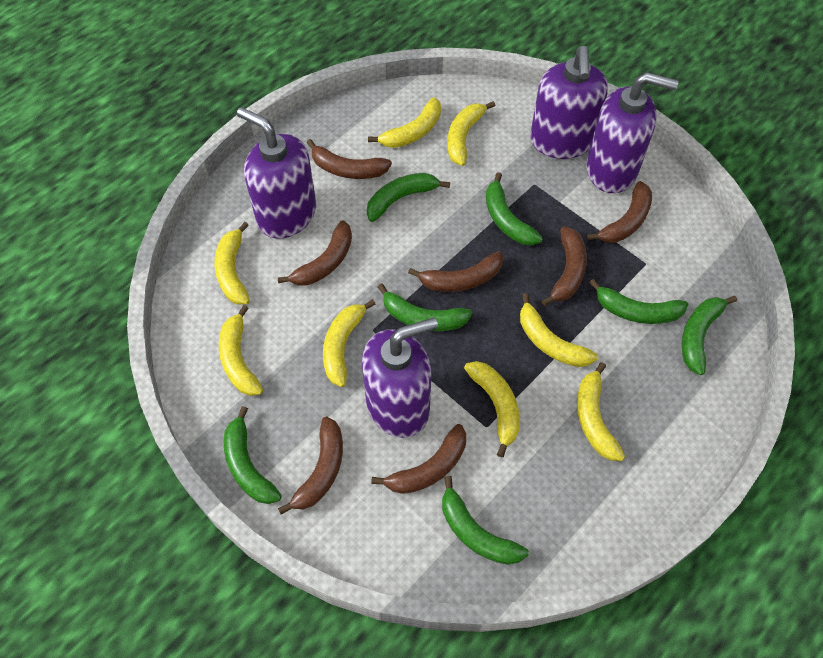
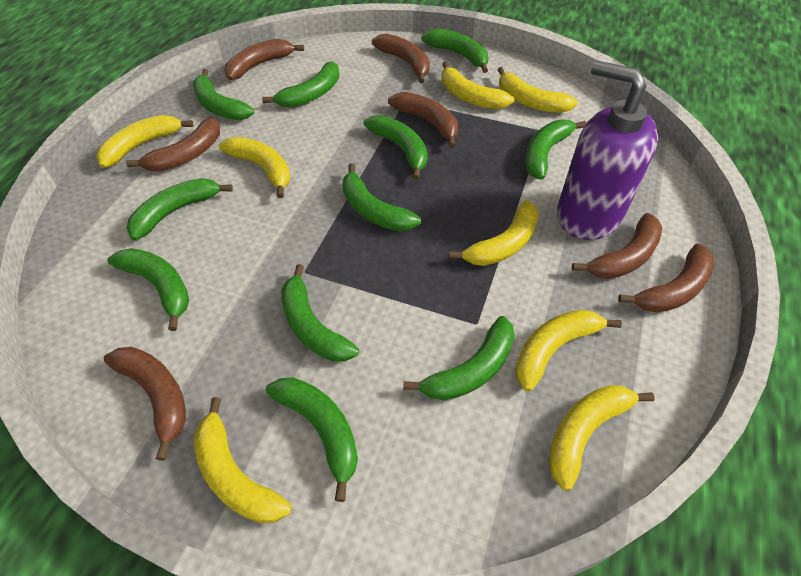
green banana: [224,406,282,504] [367,173,450,222] [378,283,472,331] [442,476,529,565] [486,172,543,246] [589,279,688,324] [682,296,737,375] = 7 -> [107,248,189,331] [127,178,233,240] [193,69,254,120] [262,61,339,108] [266,377,358,502] [281,264,359,361] [342,163,421,231] [364,115,428,180] [403,316,515,401] [421,29,488,73] [525,120,586,180] = 11
purple soap dispenser: [237,107,316,239] [362,318,438,438] [530,46,608,159] [586,72,679,193] = 4 -> [557,60,658,240] = 1

